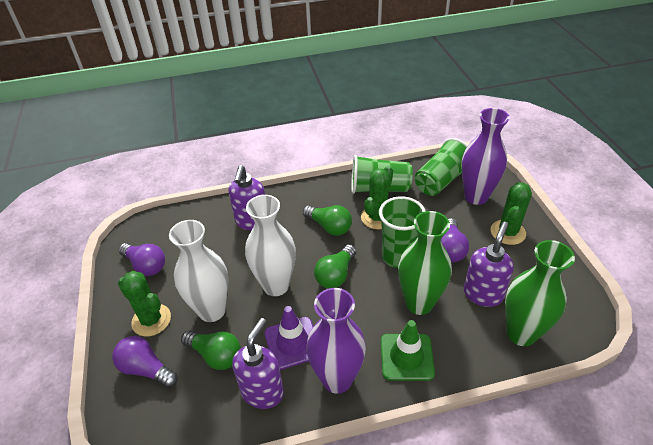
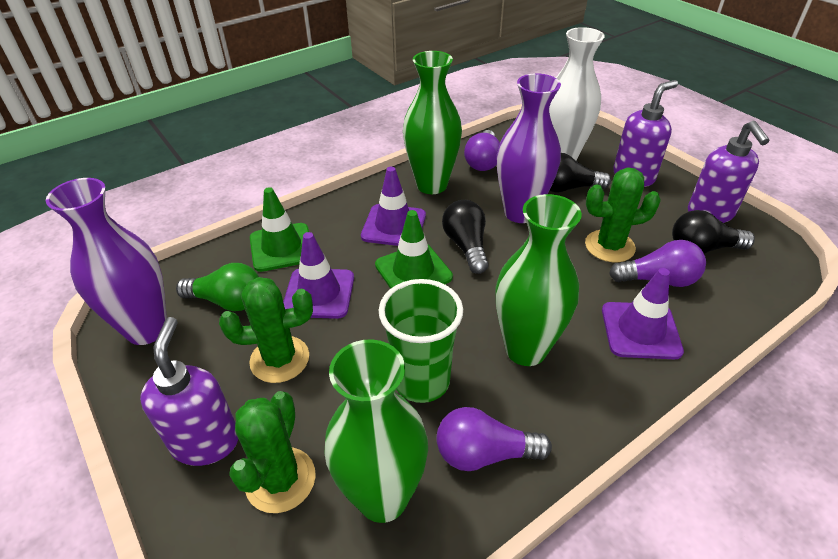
black light bulb: none = 0 -> [442,200,489,274] [550,153,611,193] [672,210,755,254] = 3
green cup: [351,155,413,194] [379,196,425,268] [415,138,468,196] = 3 -> [379,279,463,403] = 1
green light bulb: [181,331,241,370] [303,205,352,236] [314,244,356,288] = 3 -> [176,263,259,311] = 1
green traffic cone: [380,320,435,381] = 1 -> [250,187,309,272] [375,210,453,289] = 2
green vase: [398,211,452,315] [505,240,575,346] = 2 -> [324,339,428,523] [403,51,462,194] [495,194,582,366] = 3
purple traffic cone: [264,306,313,370] = 1 -> [283,232,354,319] [361,167,426,246] [602,268,684,359] = 3
white vase: [169,220,228,322] [245,195,296,296] = 2 -> [549,27,605,160] = 1

